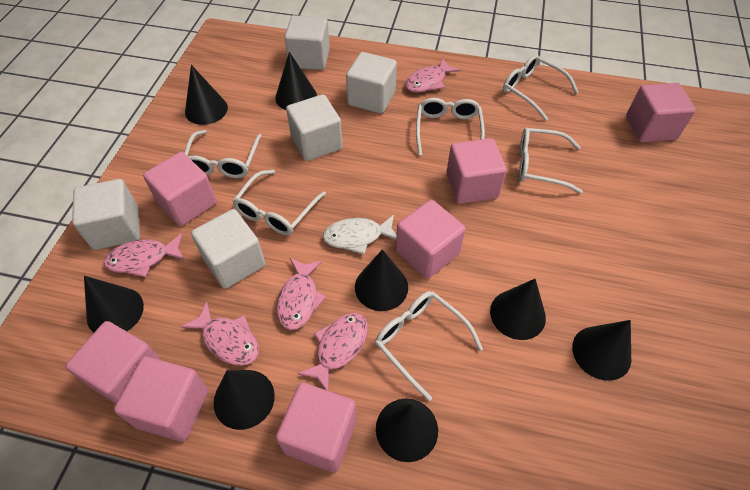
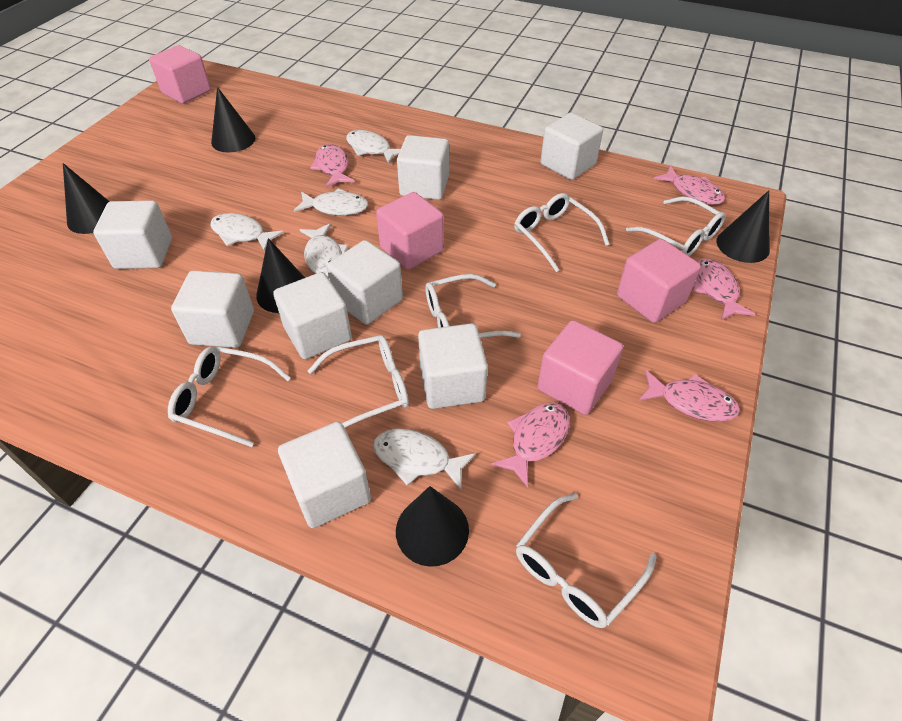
black cone: [84,276,144,333] [185,65,228,125] [213,370,275,430] [275,52,317,110] [355,249,408,311] [376,399,438,462] [490,279,546,340] [572,320,631,381] = 8 -> [63,163,110,234] [211,87,255,153] [256,238,305,313] [396,486,469,567] [716,190,770,263] = 5
pink cube: [65,321,161,404] [114,356,208,442] [143,152,217,226] [276,382,357,473] [396,200,466,279] [447,138,507,204] [626,83,696,143] = 7 -> [149,45,211,104] [376,192,444,270] [538,320,623,415] [617,239,701,323] = 4
white cube: [72,179,140,250] [191,209,266,289] [284,15,330,70] [286,94,343,161] [346,52,397,114] = 5 -> [93,200,172,269] [171,270,254,348] [273,272,352,359] [278,422,371,528] [327,240,403,325] [397,135,449,200] [418,323,488,409] [540,112,603,180] = 8
white fish: [323,215,396,254] = 1 -> [211,213,284,251] [293,188,368,215] [300,223,349,276] [346,130,401,164] [373,429,476,491] = 5

